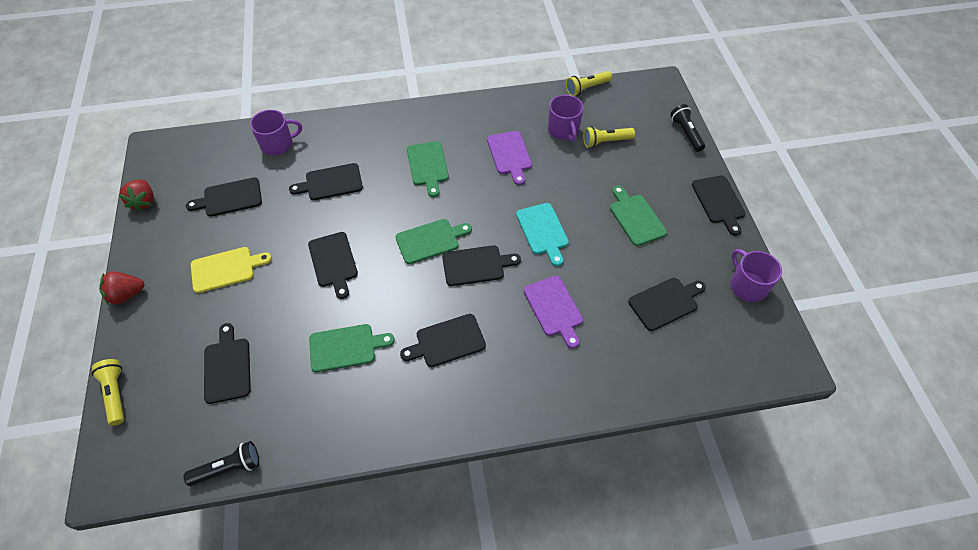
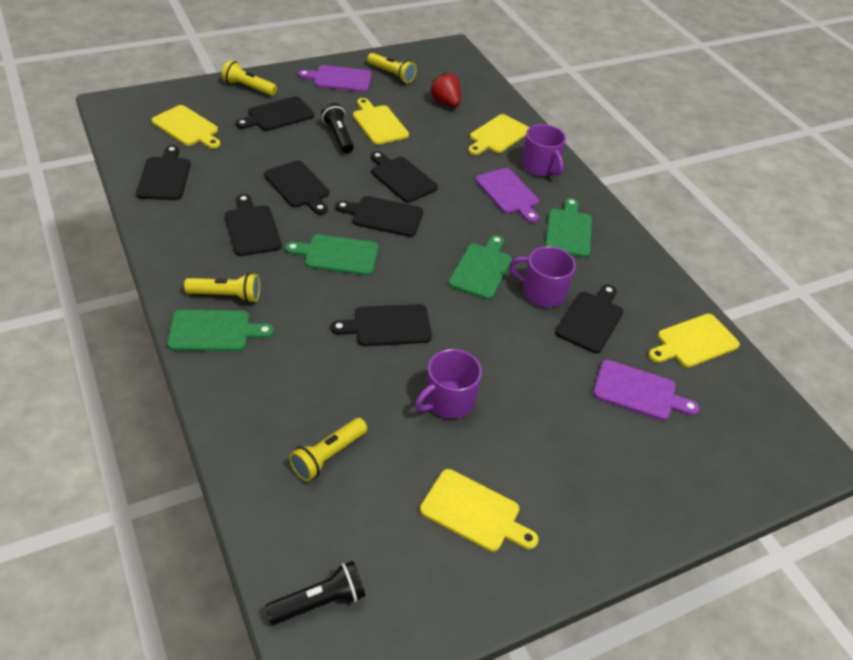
purple cutting board: [487,131,532,185] [524,276,583,349] = 2 -> [298,65,372,92] [475,168,539,223] [593,360,699,421] = 3
red strawberry: [99,271,144,305] [119,179,154,212] = 2 -> [430,72,461,107] = 1
turquoise cutting board: [516,203,569,266] = 1 -> none = 0
yellow cutting board: [191,247,272,293] = 1 -> [151,105,221,149] [353,98,409,145] [420,469,539,552] [468,114,529,155] [648,314,740,367] = 5
yellow flashlight: [92,359,124,426] [566,71,612,96] [583,126,635,148] = 3 -> [184,273,260,303] [222,60,277,96] [289,418,367,481] [367,53,416,83] = 4

